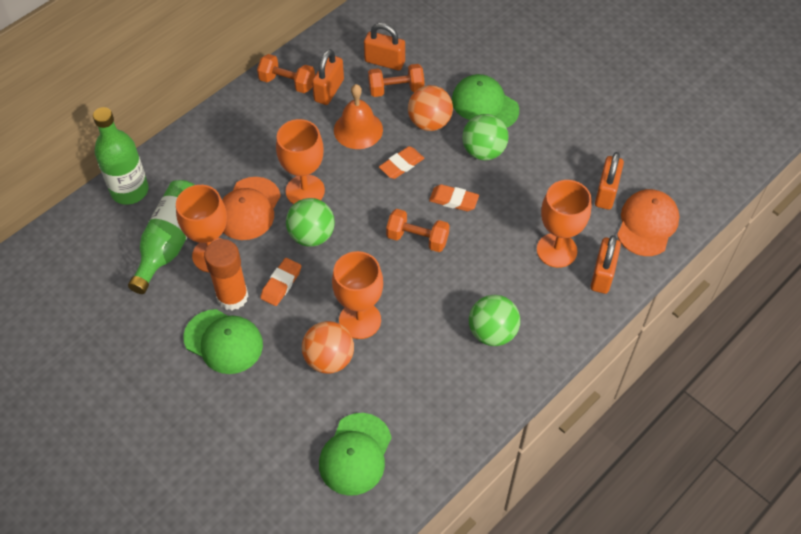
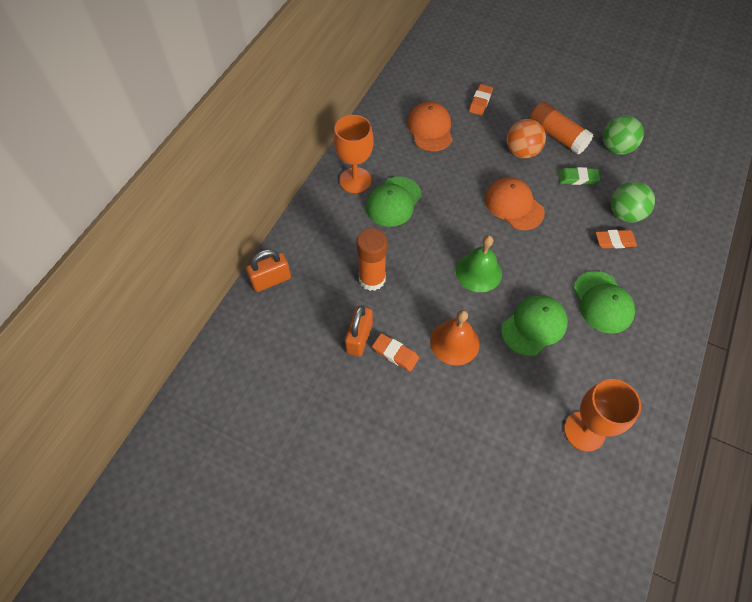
green ball: [286,198,335,247] [462,114,509,160] [469,295,520,346] = 3 -> [603,115,644,155] [611,181,655,223] = 2
green bell: none = 0 -> [456,235,502,292] = 1
green bottle: [93,107,149,205] [128,180,195,294] = 2 -> none = 0
green eraser: none = 0 -> [558,167,600,185] = 1
orange ball: [302,321,354,373] [408,85,453,131] = 2 -> [507,119,546,158] = 1
orange dumbbell: [257,54,315,93] [368,64,424,97] [386,209,450,252] = 3 -> none = 0
orange glue stick: [204,239,248,310] = 1 -> [356,228,387,291] [529,102,593,155] = 2
orange goblet: [176,185,227,272] [276,119,325,204] [332,251,383,339] [537,180,591,268] = 4 -> [333,115,373,193] [564,379,641,451] = 2
orange padlock: [312,49,344,105] [364,23,405,70] [590,235,621,294] [595,152,624,210] = 4 -> [246,249,291,292] [345,305,373,357] = 2

